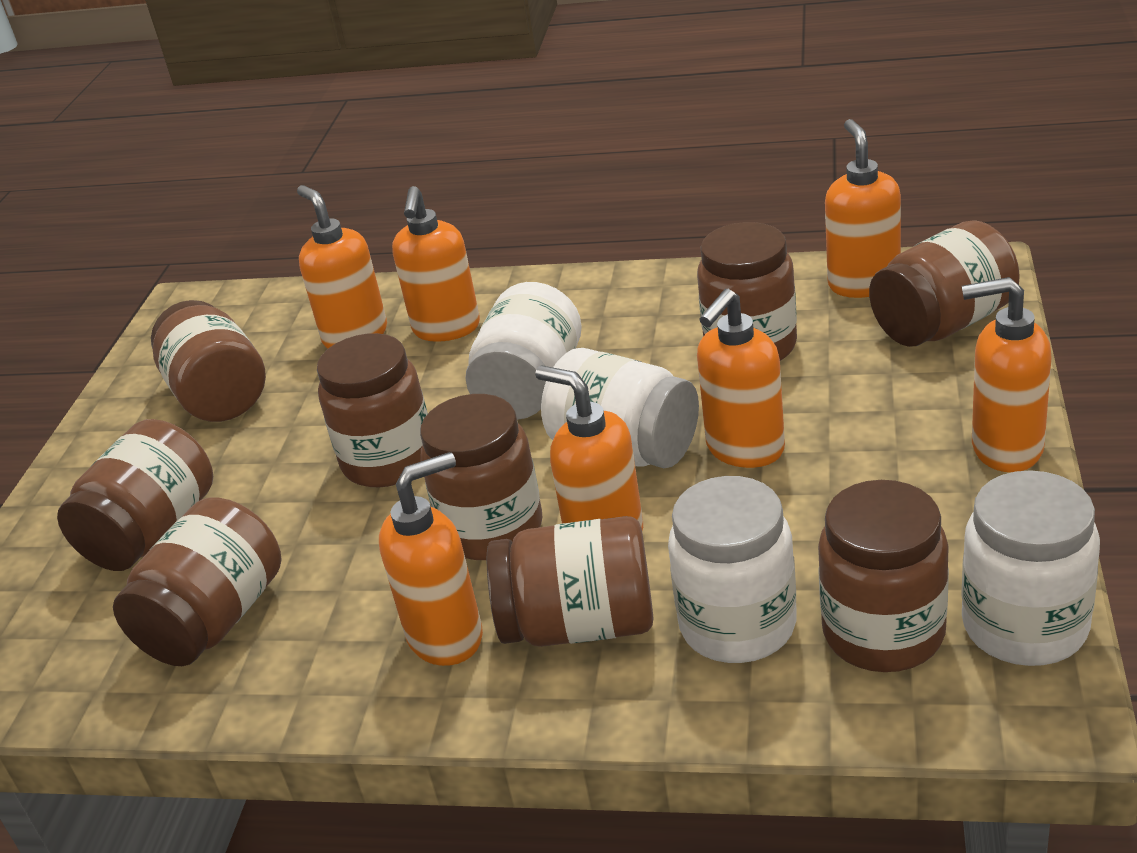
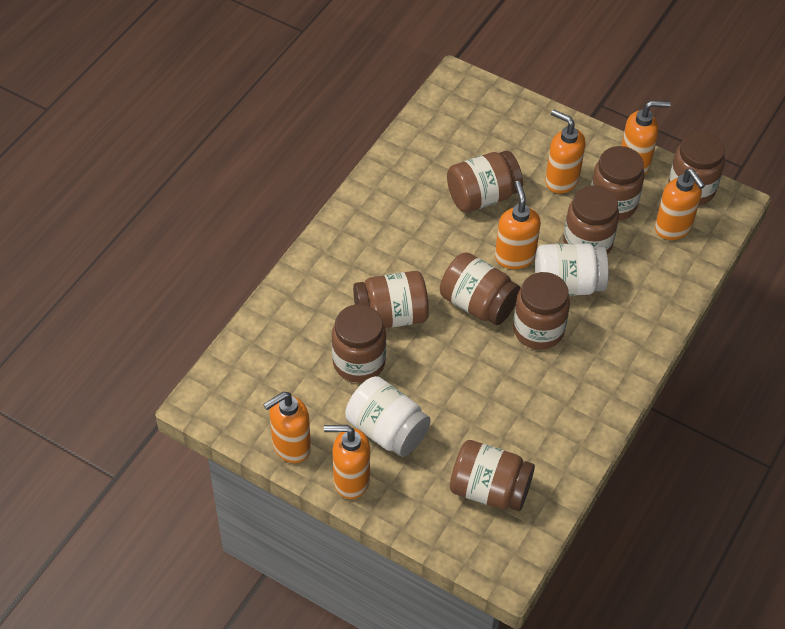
orange soap dispenser: [297,185,387,349] [379,452,483,666] [392,186,480,342] [535,365,643,531] [697,289,785,468] [825,119,901,298] [962,277,1052,472] = 7 -> [263,392,311,463] [324,425,370,499] [495,181,541,269] [545,109,586,193] [621,101,671,174] [655,169,705,240] = 6
white jar: [465,282,581,420] [541,348,699,468] [668,476,797,663] [961,470,1100,666] = 4 -> [345,376,431,457] [535,243,609,296] = 2

